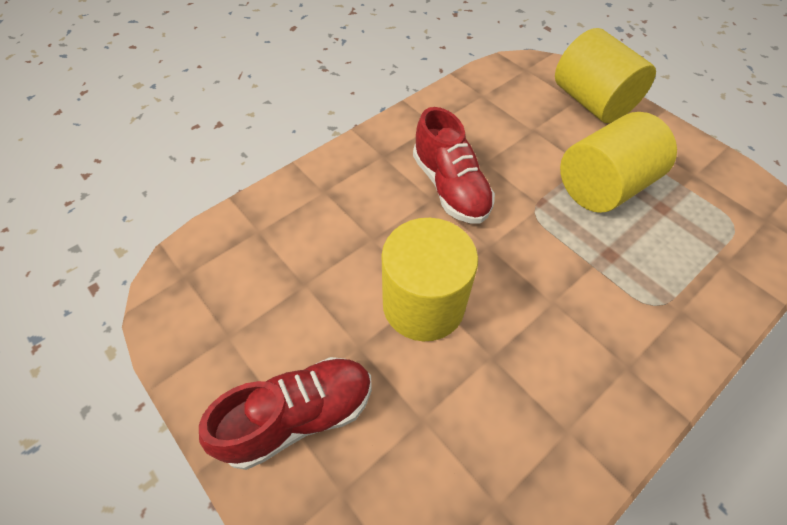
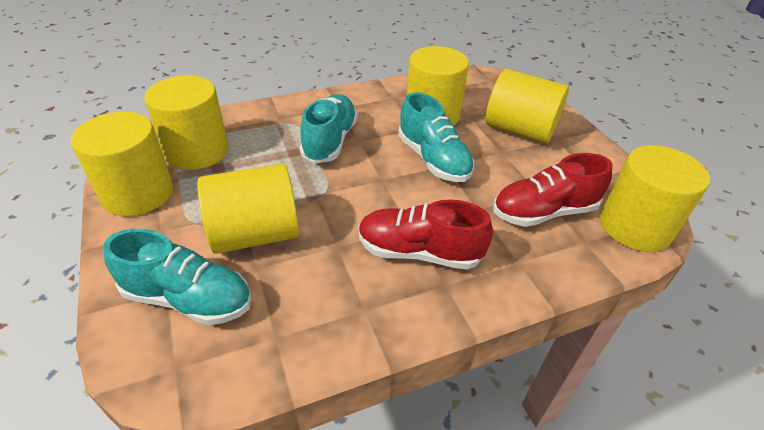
turquoise shoe: none = 0 -> [104,229,251,325] [300,95,358,163] [398,92,475,182] = 3
yellow cylinder: [382,218,478,341] [555,28,656,123] [560,112,677,213] = 3 -> [71,112,173,216] [145,75,228,170] [197,164,299,254] [407,46,469,125] [486,69,569,144] [600,145,710,252] = 6

